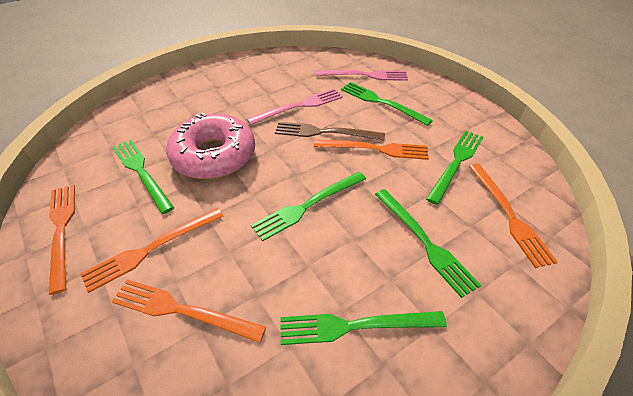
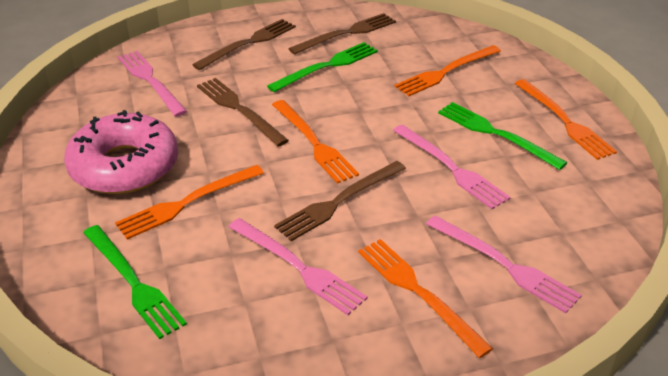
brown fork: [275,122,385,141] = 1 -> [192,19,296,70] [197,78,289,147] [274,161,406,241] [288,13,396,55] = 4
green fork: [113,140,174,214] [251,172,366,241] [280,311,447,345] [341,82,433,126] [375,189,481,298] [426,131,483,205] = 6 -> [83,225,187,339] [267,42,378,92] [438,102,568,170] = 3
pink fork: [247,89,343,125] [315,70,408,81] = 2 -> [118,51,187,117] [229,218,368,315] [393,125,511,209] [426,215,582,313] = 4

